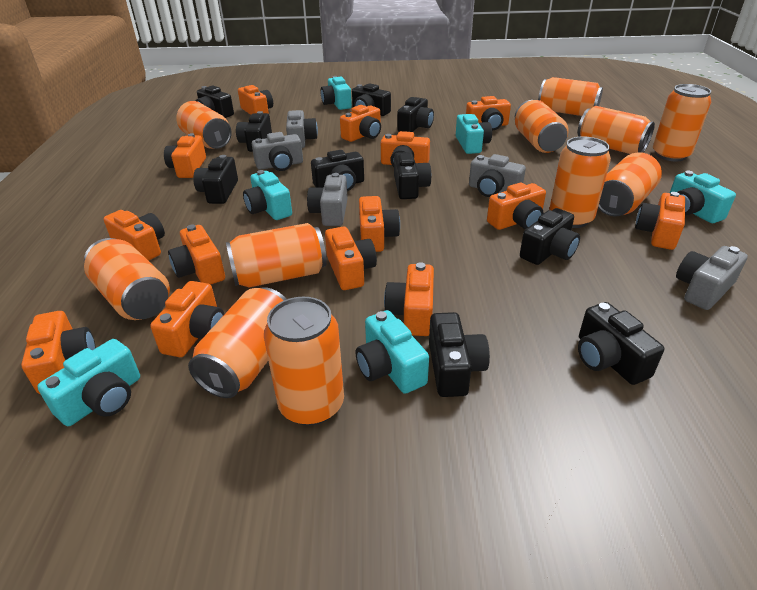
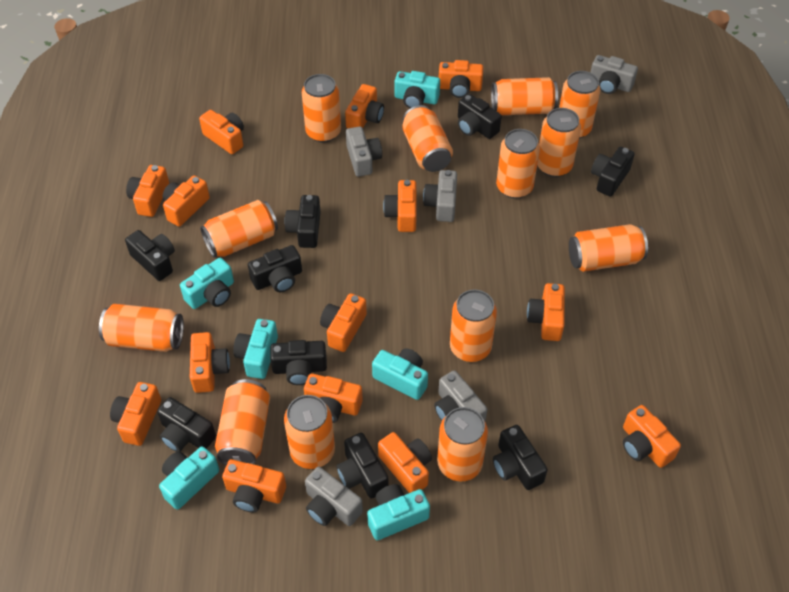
black camera: [193,155,238,204] [195,85,234,118] [236,111,272,152] [311,150,364,191] [352,83,391,116] [394,152,431,199] [397,97,434,132] [429,312,490,397] [520,208,580,265] [578,302,664,385] = 10 -> [125,230,175,281] [157,397,216,452] [248,245,302,292] [270,340,327,385] [285,195,321,248] [337,433,389,499] [458,94,502,139] [493,425,548,490] [591,147,635,197] = 9
orange can: [84,238,170,320] [176,101,232,149] [188,287,287,398] [226,223,327,287] [264,297,344,426] [515,100,569,153] [538,77,603,116] [549,137,611,228] [578,106,655,154] [598,152,662,216] [653,84,711,161] = 11 -> [99,304,184,352] [200,200,278,257] [215,379,270,465] [284,395,335,469] [302,74,341,143] [402,105,453,172] [437,407,488,481] [450,290,497,362] [491,77,558,115] [496,129,540,199] [537,108,581,177] [559,71,600,139] [569,224,648,272] = 13

